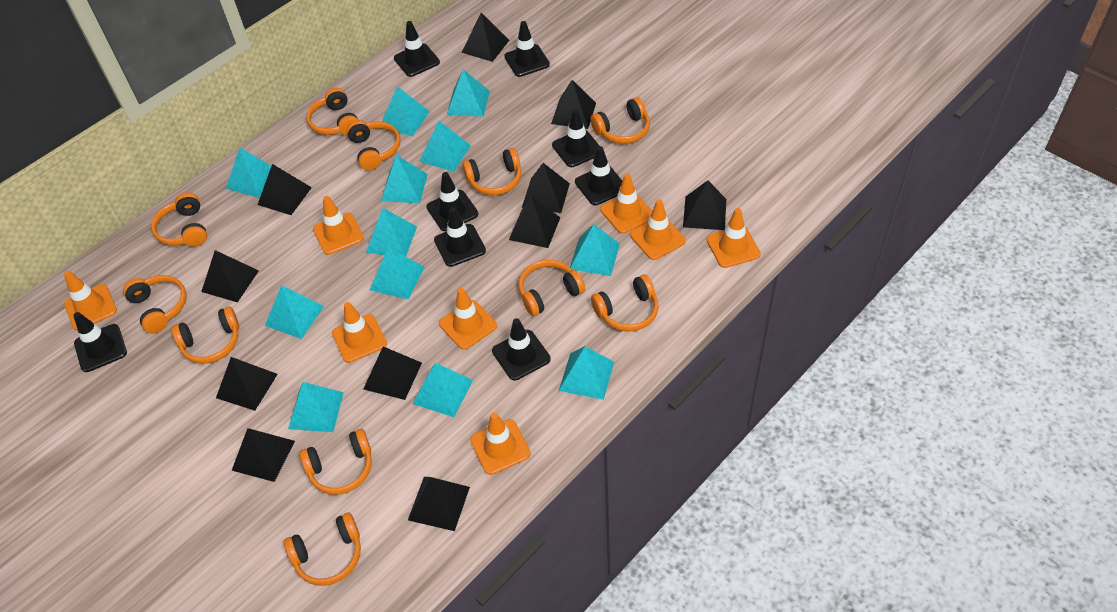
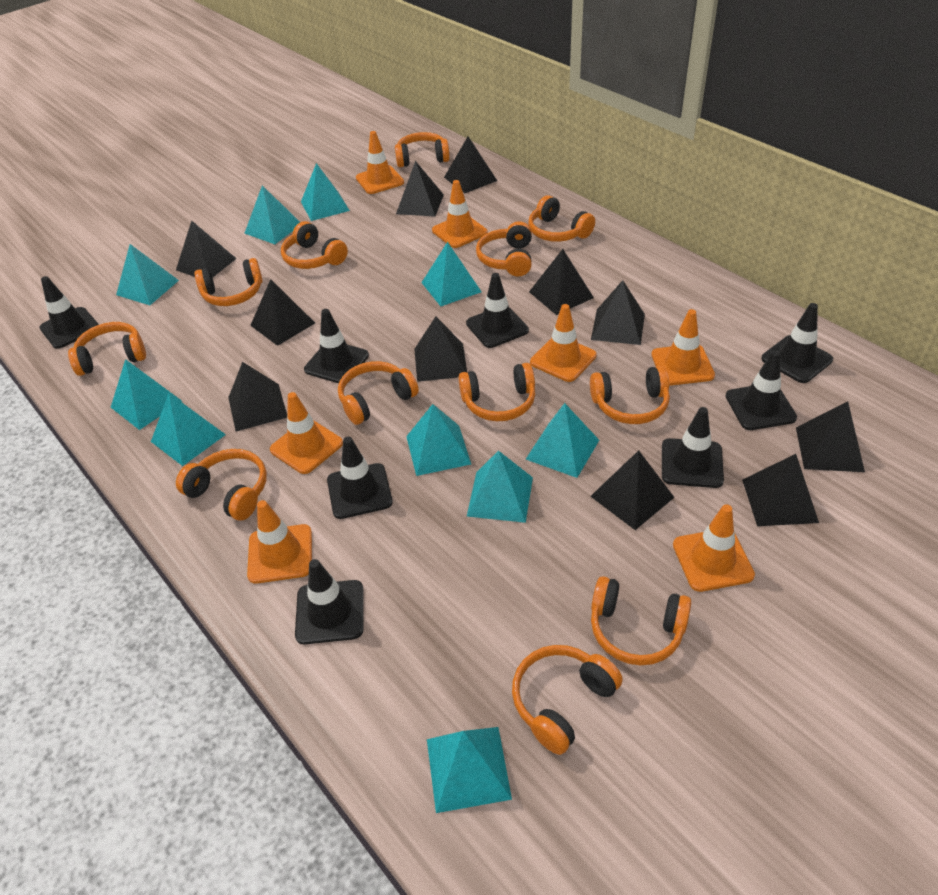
orange headphones: [123,275,187,334] [151,193,207,247] [172,306,239,364] [284,512,361,586] [299,429,372,495] [306,88,359,136] [346,120,401,170] [462,148,521,195] [518,260,585,316] [590,97,650,144] [591,274,659,332] = 11 -> [68,322,146,376] [176,449,267,520] [194,258,263,306] [281,221,348,269] [338,361,419,425] [395,132,450,167] [459,363,535,421] [476,221,532,277] [512,645,623,755] [528,195,595,242] [590,366,670,424] [591,576,691,665] = 12
orange traffic cone: [64,271,117,330] [313,196,364,255] [332,302,387,363] [439,288,497,350] [470,412,531,475] [600,174,652,234] [630,199,686,260] [707,208,761,268] = 8 -> [247,500,312,584] [270,392,343,474] [356,131,404,194] [432,180,488,248] [530,304,597,382] [651,309,715,385] [673,504,755,592] = 7
turquoise pyramid: [226,147,271,198] [265,285,324,339] [288,382,344,432] [366,208,417,256] [370,247,425,300] [381,155,428,203] [382,86,430,136] [413,363,473,417] [419,121,471,172] [447,69,490,117] [559,346,614,400] [570,224,620,276] = 12 -> [111,359,182,430] [116,244,179,305] [151,393,226,466] [244,185,300,244] [301,163,350,221] [406,404,471,476] [421,242,482,306] [427,727,512,813] [467,450,533,523] [526,403,599,478] = 10

